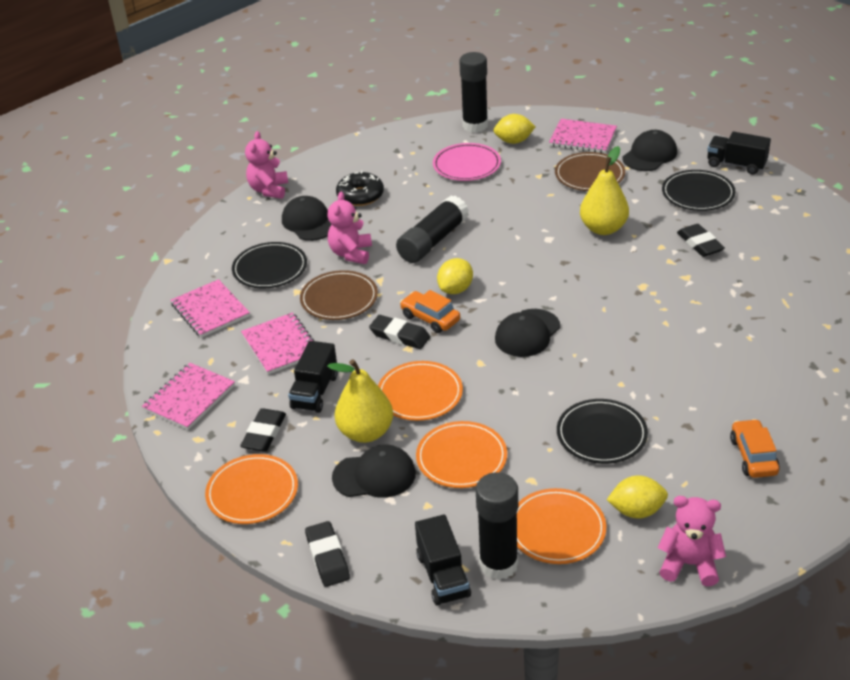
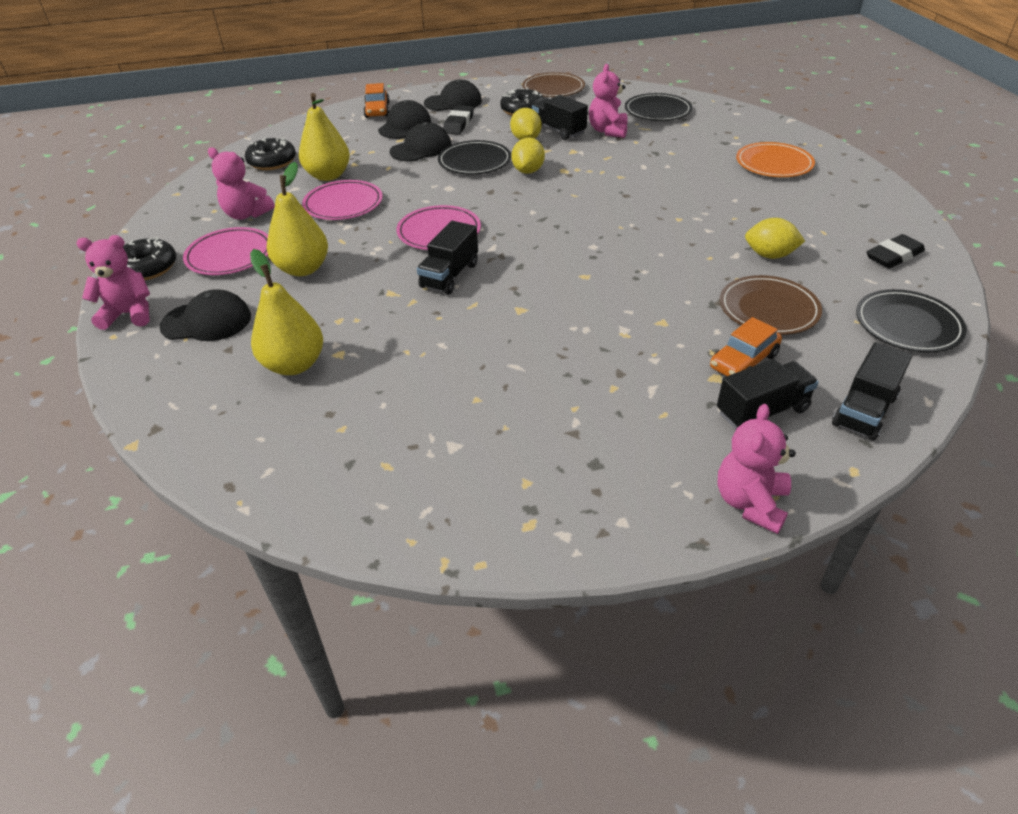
black donut: [336,171,384,206] = 1 -> [123,237,176,280] [245,138,296,170] [500,88,544,116] = 3
black eraser: [240,408,286,452] [305,521,350,587] [369,315,430,349] [677,224,725,257] = 4 -> [443,105,474,135] [867,234,925,268] = 2
black glue stick: [396,196,469,263] [459,52,488,133] [476,472,518,580] = 3 -> none = 0
black truck: [288,341,338,413] [415,515,471,606] [707,131,771,175] = 3 -> [417,221,478,294] [532,95,588,140] [717,359,819,430] [832,342,912,441] = 4
orange plate: [205,454,298,524] [378,361,463,421] [416,421,507,488] [517,488,606,564] = 4 -> [736,142,815,177] = 1
pink notebook: [142,363,235,430] [171,279,250,338] [241,312,314,375] [549,119,617,153] = 4 -> none = 0
pink plate: [433,143,501,181] = 1 -> [183,227,268,275] [302,180,383,220] [396,205,481,250] = 3
pink teddy bear: [245,131,288,199] [327,192,372,264] [658,496,726,587] = 3 -> [76,235,150,330] [208,147,275,220] [589,64,628,138] [718,404,796,534] = 4
yellow pear: [327,359,393,443] [580,146,629,235] = 2 -> [250,249,323,375] [267,162,328,276] [299,93,350,181] = 3

